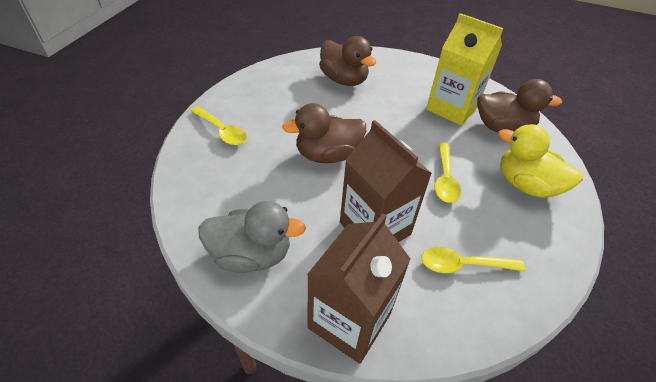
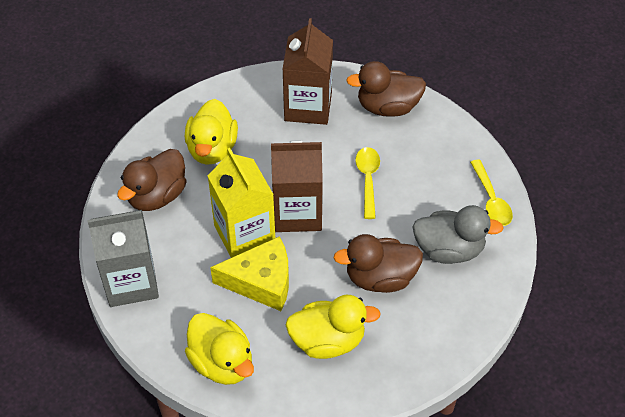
grey carton: none = 0 -> [87,210,159,307] = 1
yellow cheese: none = 0 -> [210,236,289,311] = 1
yellow duck: [498,124,583,198] = 1 -> [185,99,238,165] [185,313,254,385] [286,295,381,359] = 3
yellow spoon: [190,106,247,145] [421,247,525,273] [434,142,461,203] = 3 -> [355,147,380,219] [470,160,513,226] = 2

